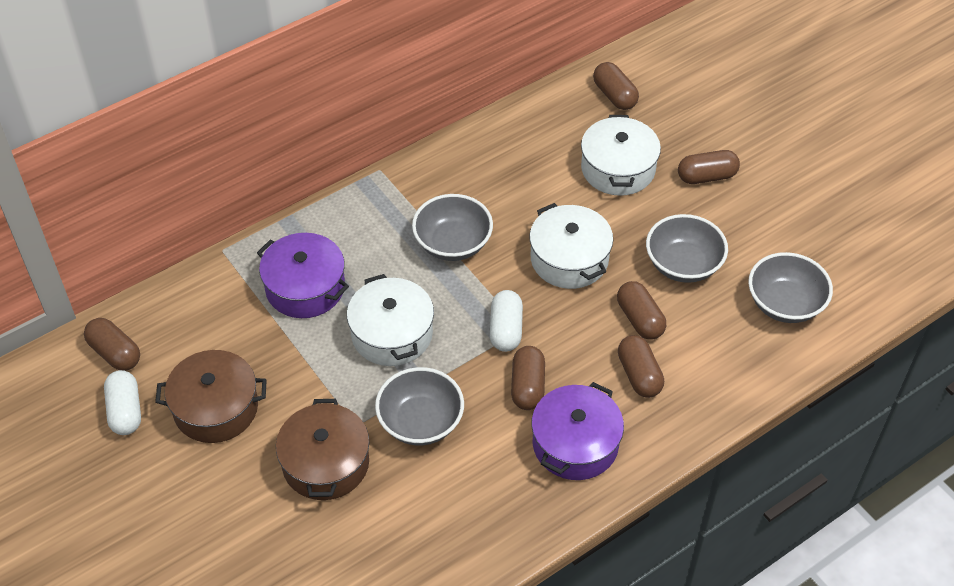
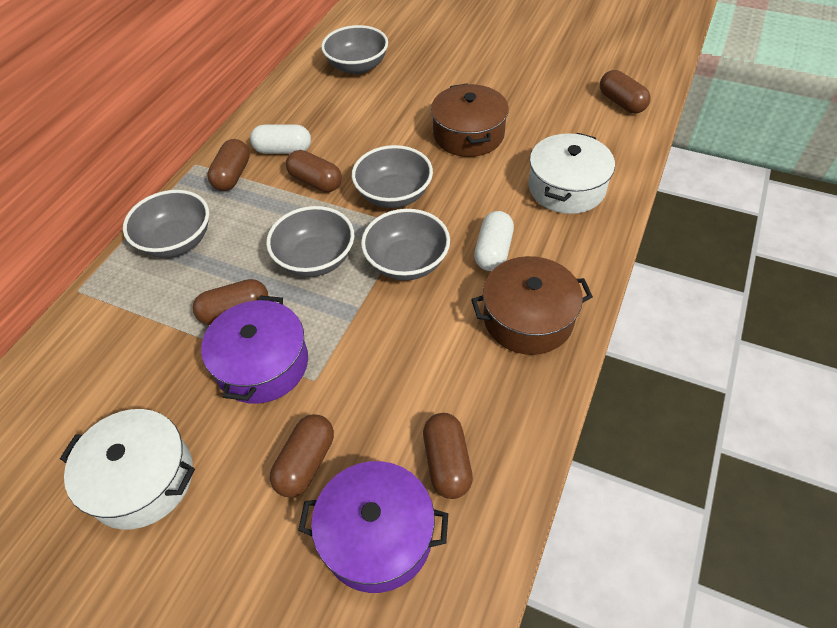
grey bowl: [375,367,464,445] [412,194,493,261] [646,214,728,283] [748,252,833,323] = 4 -> [123,190,209,258] [266,206,354,277] [321,25,388,74] [352,145,433,208] [361,209,450,280] = 5
white pot: [347,274,434,366] [529,203,613,289] [581,115,661,196] = 3 -> [60,409,195,530] [528,133,615,214] = 2

